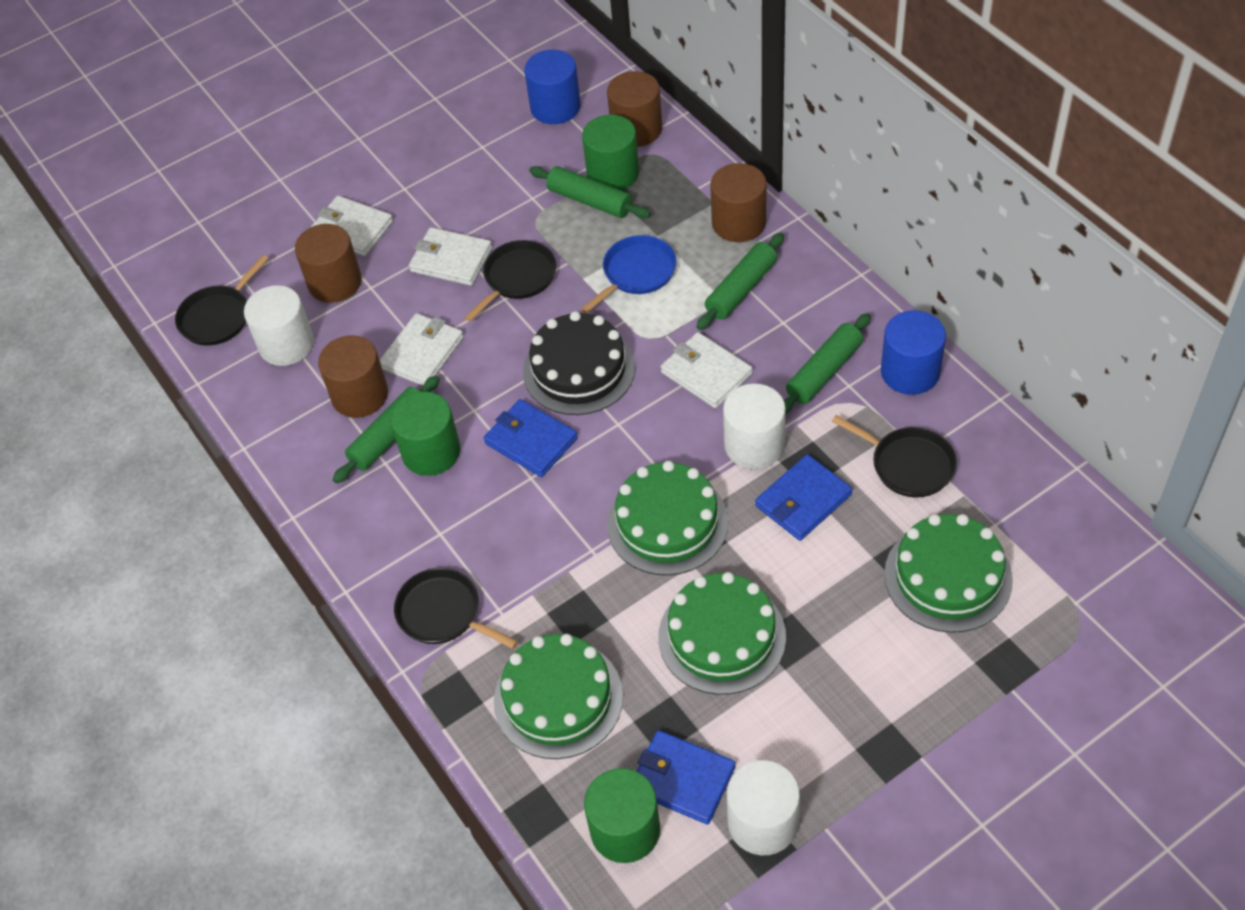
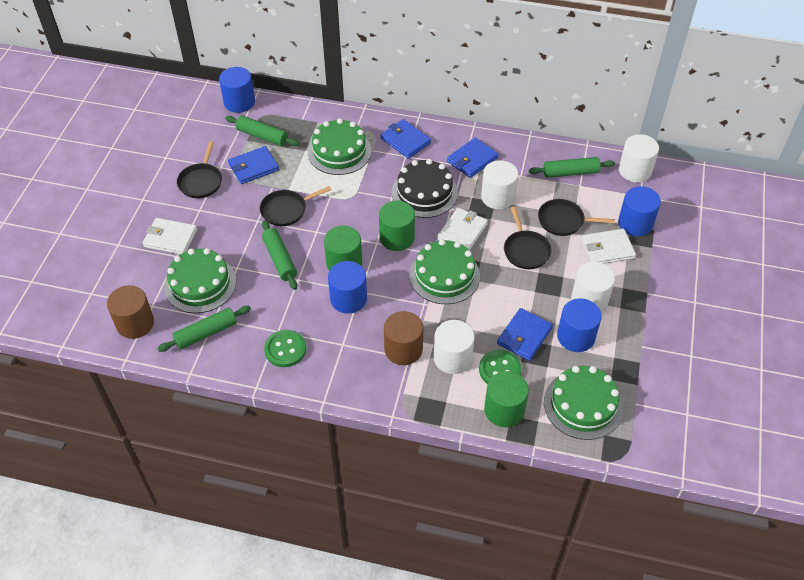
blue cylinder: [524,50,581,124] [881,310,946,395] = 2 -> [219,67,255,113] [328,261,367,314] [557,298,602,352] [618,186,661,236] = 4
blue pan: [581,235,677,314] = 1 -> none = 0
blue wallet: [484,399,578,477] [637,730,735,824] [755,454,852,541] = 3 -> [228,146,279,184] [381,119,431,159] [447,138,499,178] [497,308,553,361] = 4
brown cylinder: [295,224,362,303] [318,336,388,418] [607,71,662,147] [710,163,767,242] = 4 -> [107,285,154,339] [384,311,423,365] = 2
green button: none = 0 -> [264,330,306,367] [479,350,522,384] = 2
white cylinder: [244,285,314,366] [723,384,786,469] [727,760,800,855] = 3 -> [434,320,475,374] [481,160,518,210] [571,262,615,312] [619,134,659,183] = 4
white wallet: [310,196,393,256] [380,313,464,386] [409,227,492,286] [661,332,753,408] = 4 -> [143,218,197,254] [437,208,488,251] [582,229,636,264] = 3

